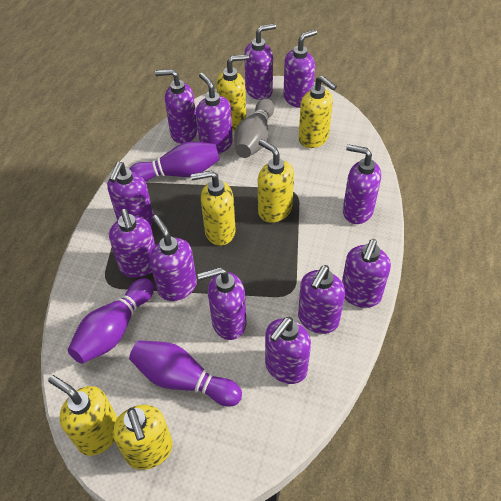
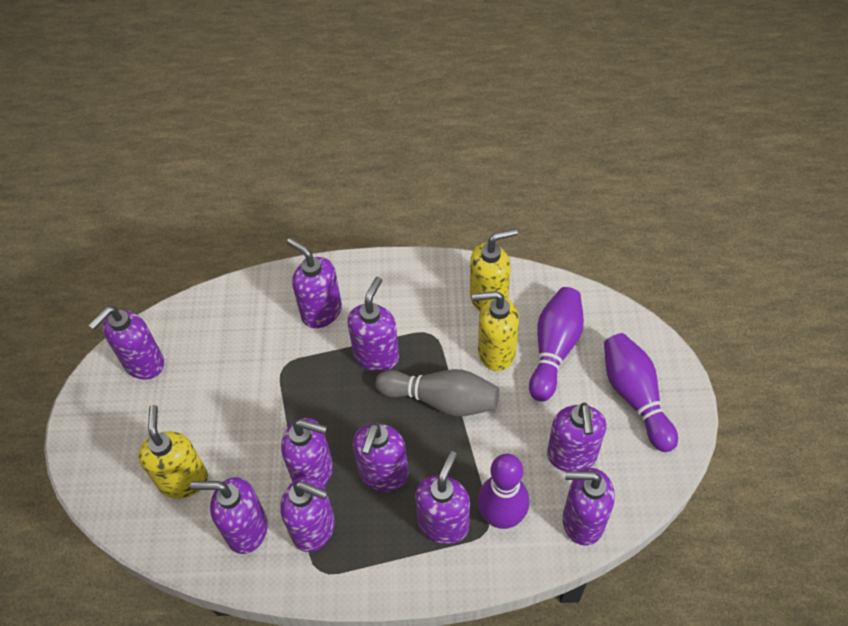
purple soap dispenser: [107,162,154,226] [109,209,156,278] [150,215,197,301] [155,69,197,144] [196,73,233,154] [197,267,246,340] [244,23,276,100] [265,317,311,384] [284,29,317,108] [298,265,345,334] [342,239,391,308] [343,144,381,224] = 12 -> [88,306,164,380] [190,477,268,554] [280,476,335,552] [281,418,333,486] [287,238,342,328] [348,277,399,372] [353,423,409,492] [415,451,470,544] [547,403,606,471] [563,468,615,546] = 10
yellow soap dispenser: [48,375,117,456] [112,405,173,470] [191,171,235,246] [216,54,249,131] [258,139,294,223] [299,75,337,148] = 6 -> [138,405,208,499] [470,228,518,311] [472,291,519,371] = 3

